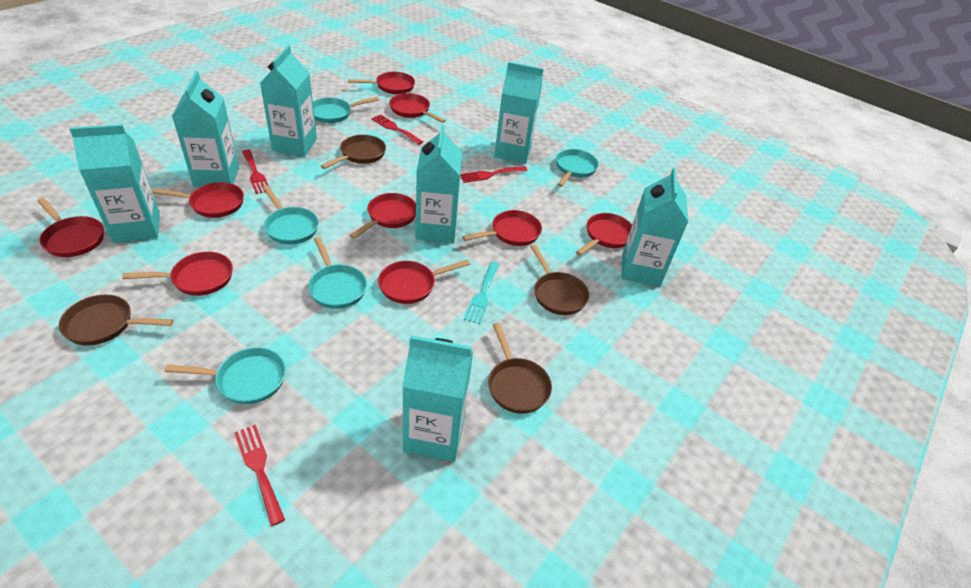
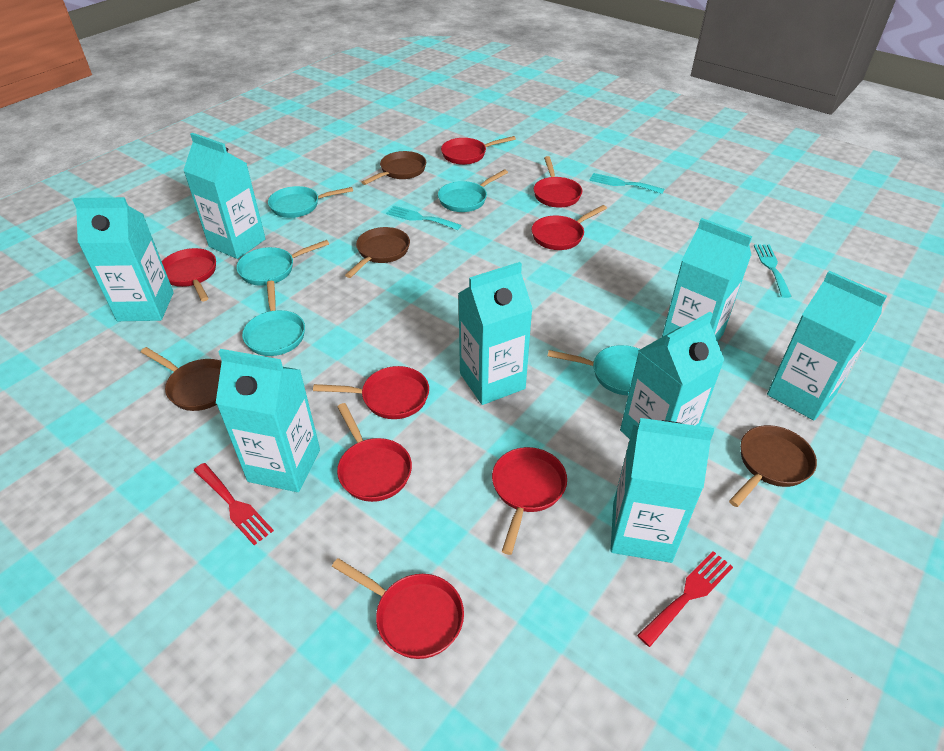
red fork: [234,425,285,526] [242,149,269,194] [371,114,423,145] [460,166,528,183] = 4 -> [194,463,274,545] [637,551,733,647] = 2
red pan: [37,198,104,257] [122,252,233,296] [152,182,244,218] [348,72,415,94] [350,193,416,239] [378,260,470,304] [389,93,446,123] [462,210,542,246] [576,213,632,256] = 9 -> [162,248,216,301] [313,366,429,419] [332,558,464,659] [337,403,412,502] [441,136,516,165] [492,447,567,555] [532,205,607,250] [534,156,582,208] = 8
turquoise carton: [69,124,160,243] [172,71,239,187] [260,45,317,157] [402,335,473,462] [415,124,462,243] [494,62,544,163] [621,168,688,286] = 7 -> [72,197,174,321] [183,133,266,259] [216,349,320,492] [458,262,533,405] [611,418,714,563] [620,312,724,439] [662,218,752,342] [767,271,887,421] = 8
turquoise fork: [464,262,500,324] = 1 -> [386,206,461,230] [589,173,664,194] [754,244,792,298] = 3

